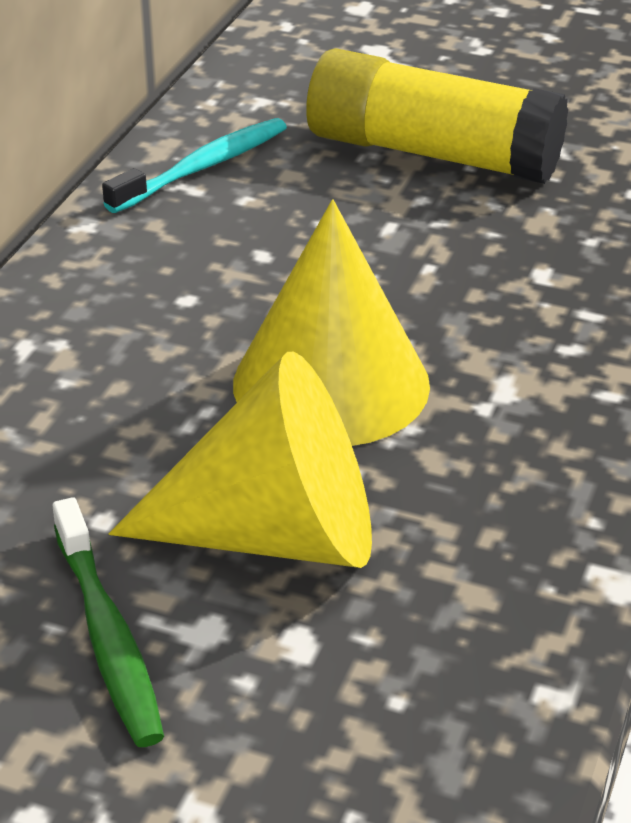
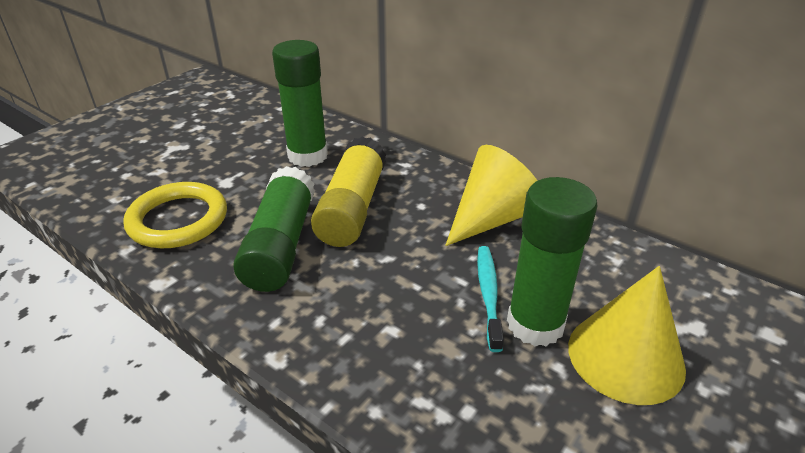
green glue stick: none = 0 -> [233,166,315,292] [272,40,328,167] [507,177,598,346] = 3
green toothbrush: [53,497,164,747] = 1 -> none = 0
yellow ring: none = 0 -> [123,182,227,248] = 1

